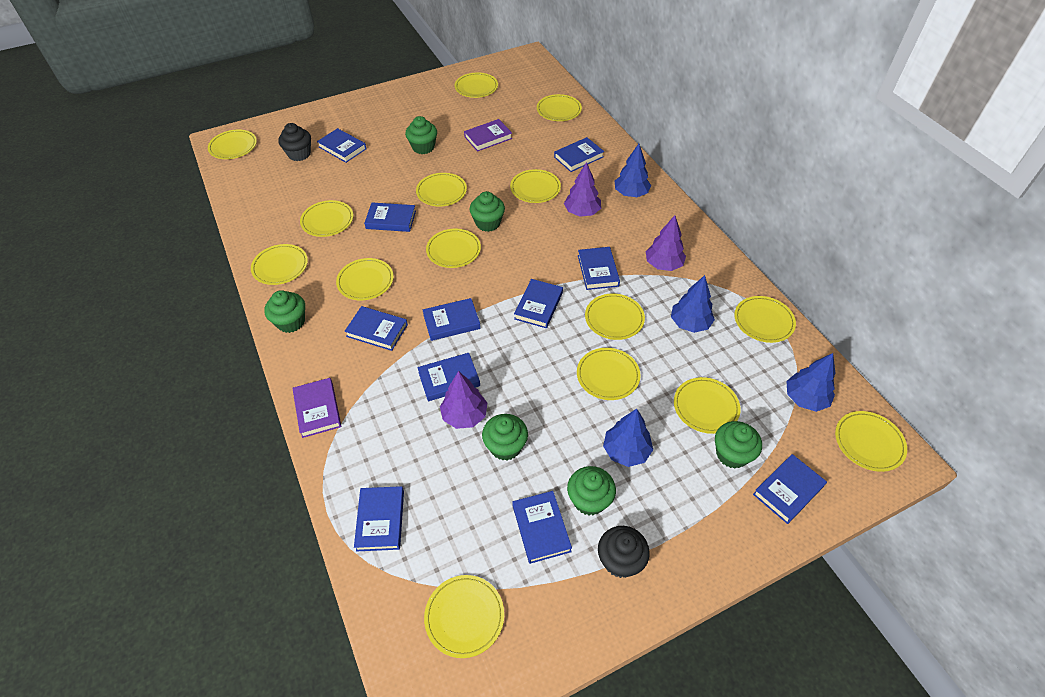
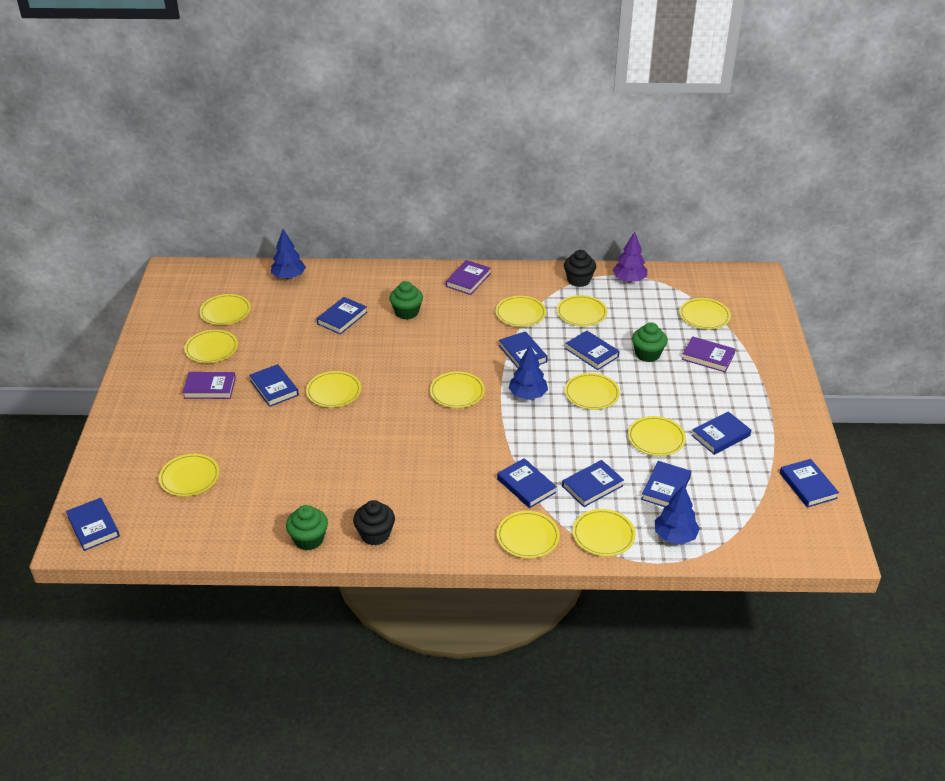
blue book: [317,128,366,163] [344,306,408,351] [354,486,404,552] [364,202,416,232] [417,353,480,401] [423,298,481,341] [512,491,572,564] [514,279,563,328] [554,137,604,172] [578,247,620,290] [753,454,827,524] = 11 -> [66,498,120,551] [249,364,299,407] [317,297,367,334] [497,458,557,508] [499,331,548,368] [562,460,624,507] [565,331,620,370] [641,461,691,507] [691,411,751,455] [780,459,839,508] = 10
blue tree: [603,408,653,467] [615,144,651,197] [671,275,715,333] [787,353,835,412] = 4 -> [271,229,306,279] [509,345,548,400] [655,485,700,544] = 3
green cupcake: [264,290,305,333] [405,116,437,154] [469,191,505,232] [482,414,528,460] [567,466,616,515] [715,421,762,469] = 6 -> [286,505,328,550] [389,281,423,319] [632,322,667,362] = 3
purple book: [292,378,341,438] [464,119,512,152] = 2 -> [183,372,236,399] [446,260,491,295] [682,336,736,372] = 3
purple tree: [440,371,487,429] [564,162,601,217] [646,215,686,271] = 3 -> [613,232,647,283] = 1
yellow plate: [208,129,257,159] [251,244,308,285] [300,200,353,237] [336,258,394,300] [416,173,467,207] [424,575,504,658] [426,229,481,268] [455,73,498,98] [510,169,561,203] [537,94,582,121] [577,348,641,400] [585,293,645,340] [674,377,741,434] [734,296,796,343] [835,411,907,472] = 15 -> [159,454,219,497] [184,330,238,363] [199,294,251,325] [306,371,361,408] [430,371,485,408] [495,296,546,327] [497,511,560,558] [557,295,607,326] [565,373,620,410] [573,509,636,556] [628,416,686,456] [679,298,731,329] = 12

